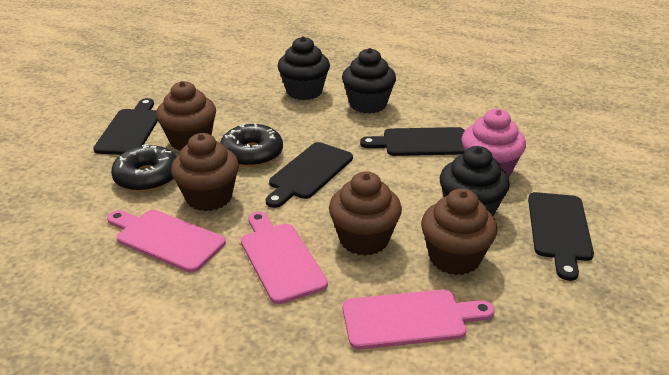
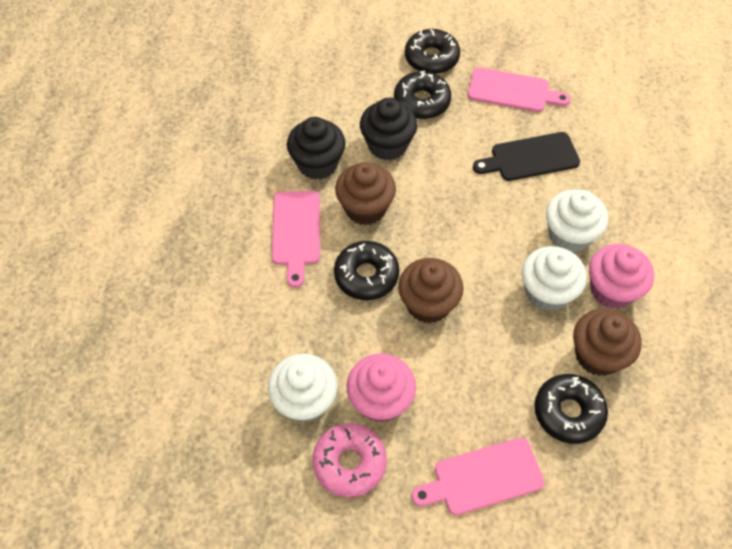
black cupcake: [277,36,330,100] [342,48,396,114] [440,146,510,216] = 3 -> [287,117,345,180] [360,98,417,160] = 2
black cutting board: [93,98,158,155] [266,142,353,208] [360,127,465,156] [528,192,594,281] = 4 -> [473,132,580,181] = 1
black donut: [111,144,176,192] [220,123,283,167] = 2 -> [334,241,400,300] [394,71,451,119] [405,29,460,74] [535,374,608,444] = 4
brown cupcake: [156,81,216,151] [171,133,239,211] [329,171,402,256] [421,188,498,275] = 4 -> [335,162,396,225] [398,258,464,324] [573,309,642,376] = 3
pink cupcake: [461,109,526,178] = 1 -> [346,354,416,422] [589,244,654,309] = 2
pink donut: none = 0 -> [313,423,387,497] = 1
white cupcake: none = 0 -> [268,354,338,423] [522,246,587,311] [546,190,608,252] = 3

